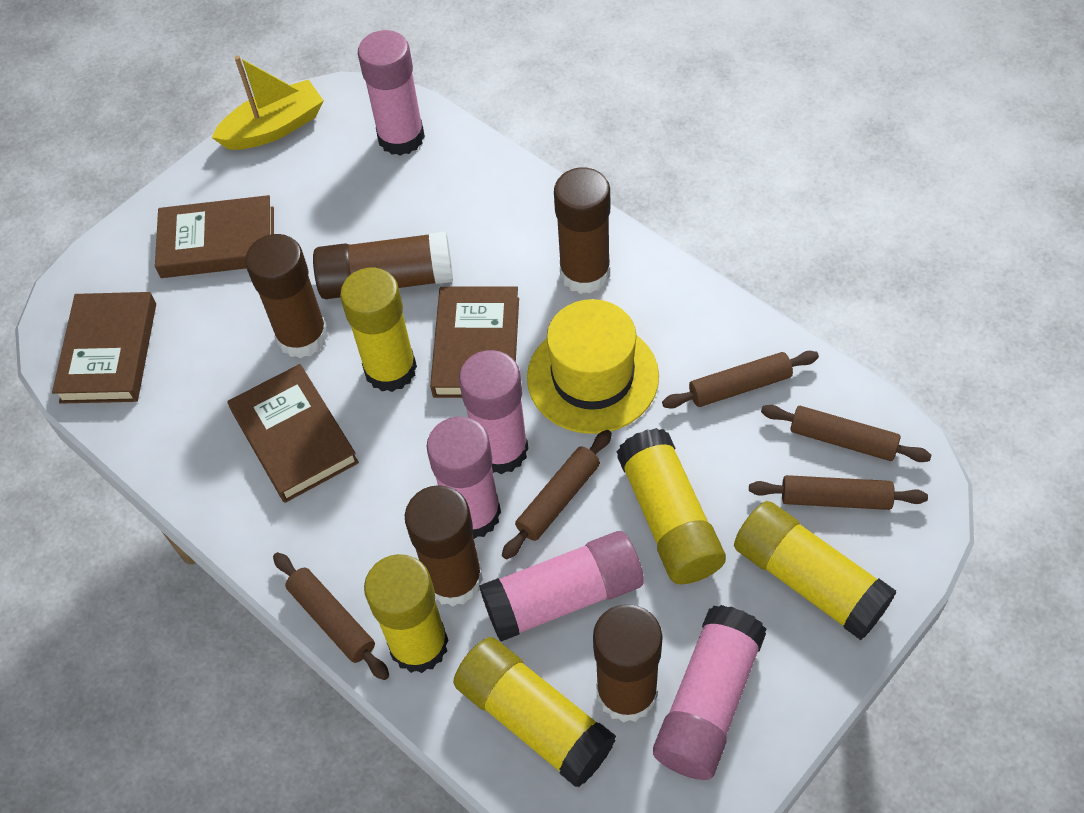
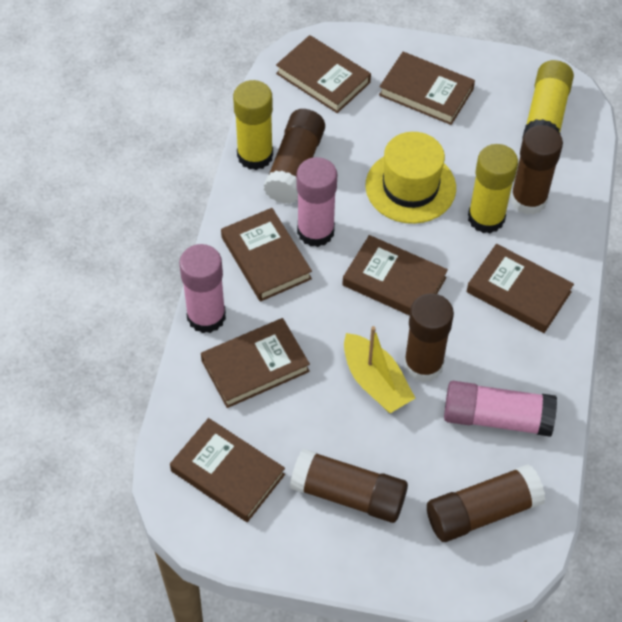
brown book: [52,292,156,404] [155,195,274,278] [228,364,359,503] [430,287,519,398] = 4 -> [170,418,285,522] [201,318,310,408] [221,208,312,302] [276,35,371,113] [342,235,448,316] [379,52,475,125] [466,244,574,333] = 7
brown rolling pin: [273,552,389,680] [502,430,612,560] [662,351,819,409] [749,475,928,510] [761,405,931,462] = 5 -> none = 0
pink glue stick: [358,30,425,156] [426,417,501,539] [459,350,529,474] [479,531,644,642] [653,605,766,780] = 5 -> [179,244,226,333] [297,157,337,247] [444,381,557,437] = 3
yellow glue stick: [340,268,417,392] [364,554,448,673] [453,637,616,787] [616,428,726,584] [734,501,896,640] = 5 -> [233,80,273,170] [468,144,518,234] [522,60,574,139] = 3

